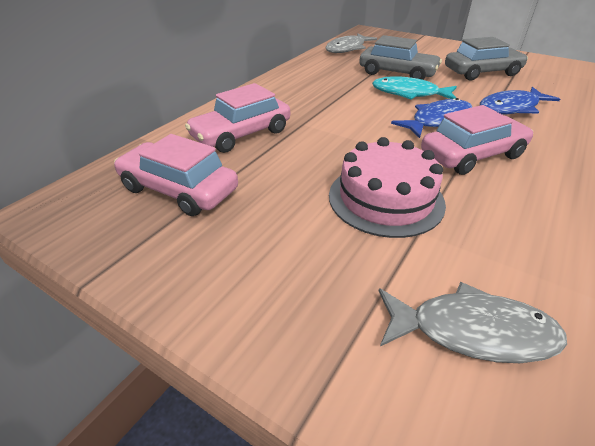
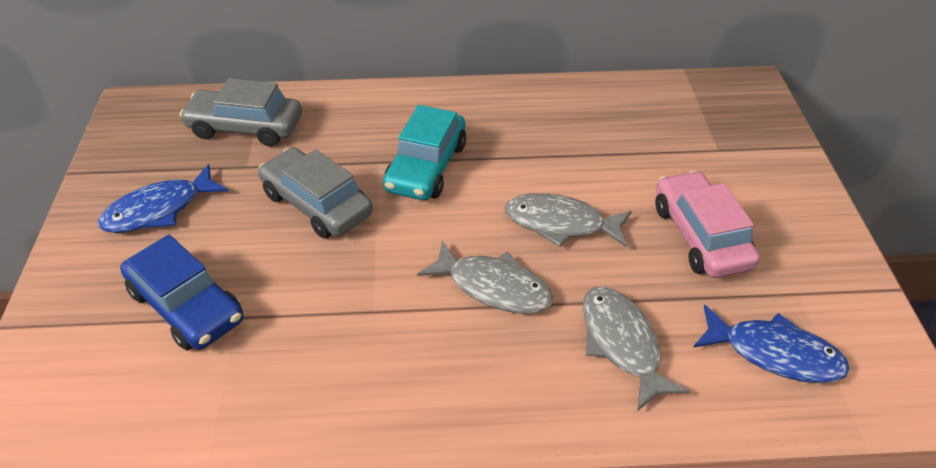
blue car: none = 0 -> [120,235,243,351] = 1
grey fish: [325,34,377,53] [379,282,567,363] = 2 -> [417,241,553,314] [504,193,632,248] [583,287,690,411] = 3
pink cake: [329,137,446,238] = 1 -> none = 0
pink car: [114,134,238,216] [185,83,290,153] [421,105,533,175] = 3 -> [655,171,760,278] = 1
turquoise car: none = 0 -> [383,105,466,200] = 1
turquoise fish: [372,76,457,99] = 1 -> none = 0

